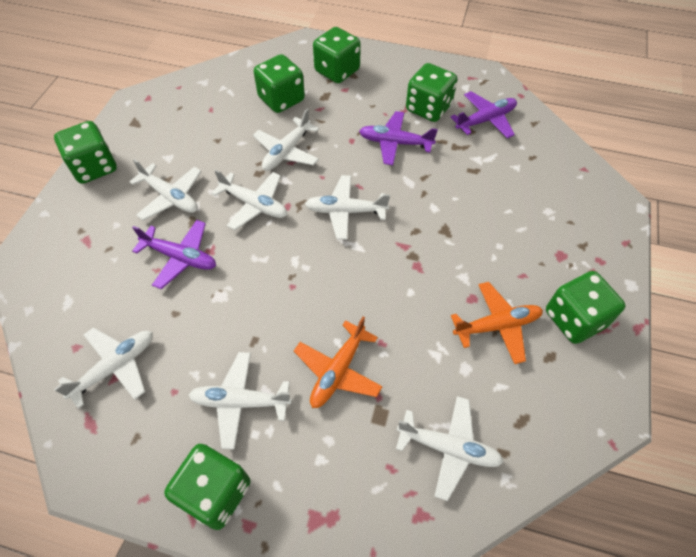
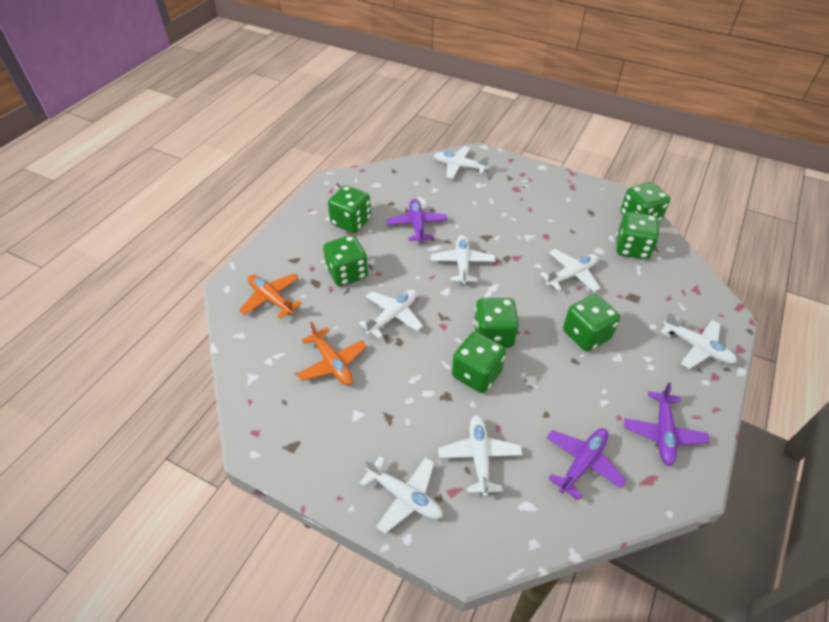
green dice: [54,121,117,184] [164,444,251,530] [254,54,305,113] [313,27,361,83] [406,63,458,122] [546,271,625,344] = 6 -> [323,235,368,286] [328,185,371,233] [452,332,506,393] [474,298,519,348] [563,294,620,352] [616,212,659,259] [621,182,670,222] = 7

